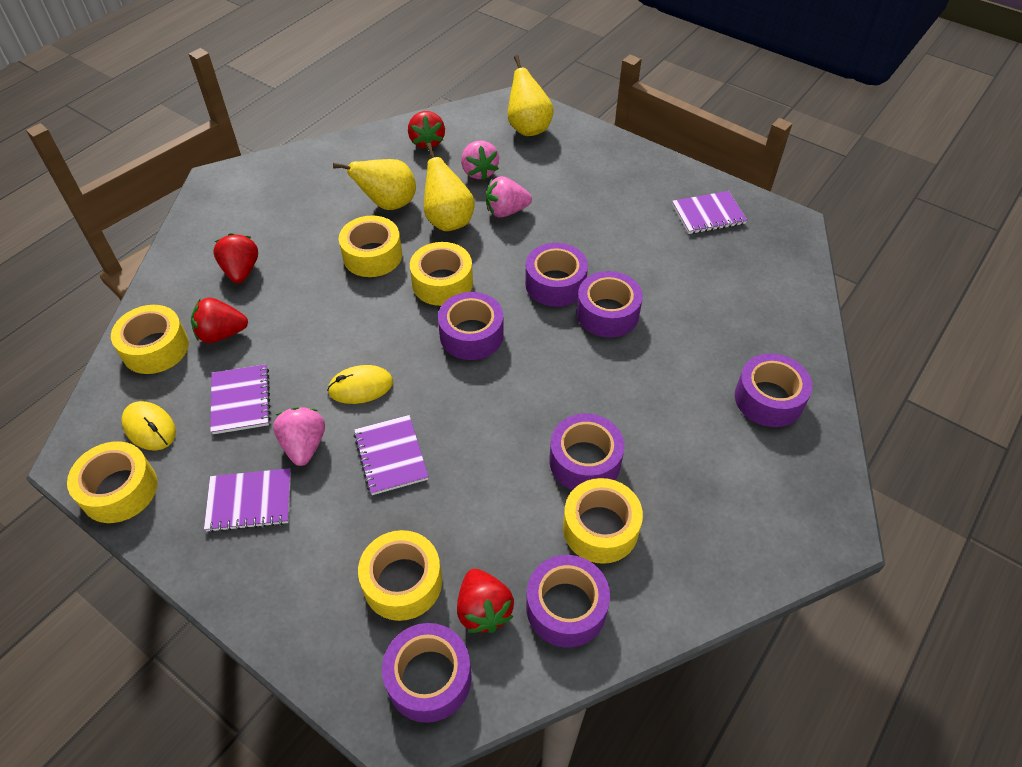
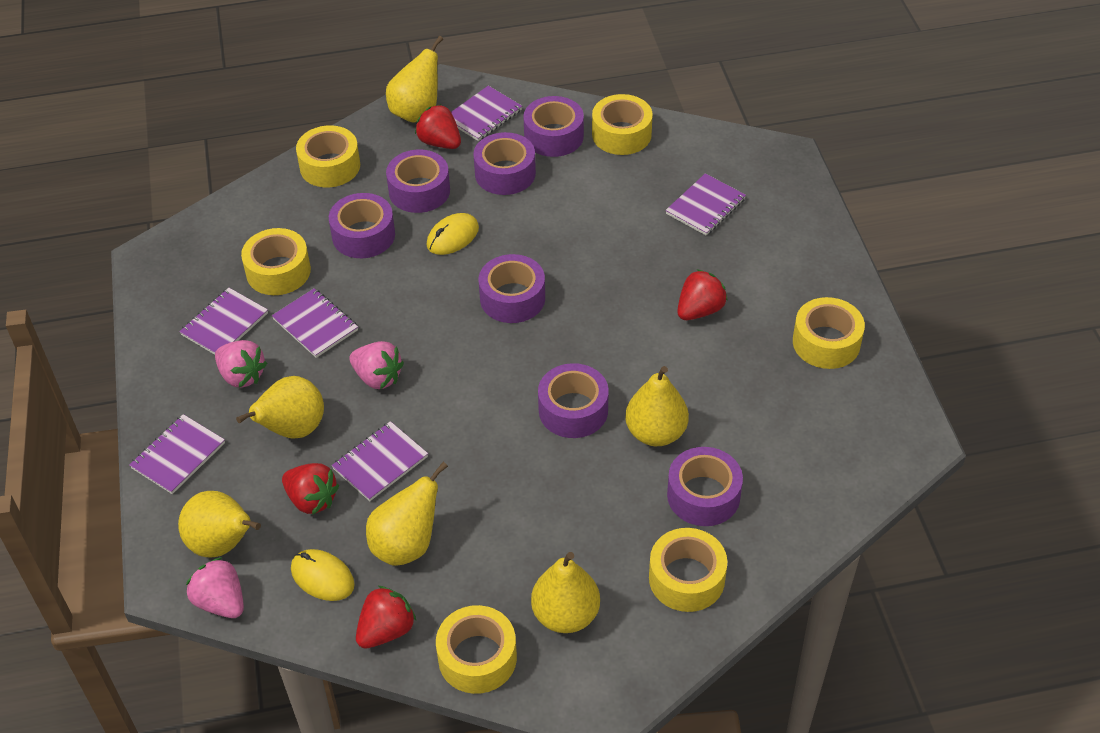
purple notebook: [204,468,291,533] [210,364,271,434] [354,415,429,495] [672,191,747,234] = 4 -> [129,414,225,494] [179,288,268,355] [272,288,358,358] [332,421,428,501] [451,86,522,141] [665,173,746,236] = 6
yellow pear: [333,159,416,210] [424,143,475,231] [508,55,554,136] = 3 -> [178,491,261,557] [236,376,324,439] [366,462,448,566] [386,36,443,123] [531,552,600,633] [625,366,689,446] = 6

